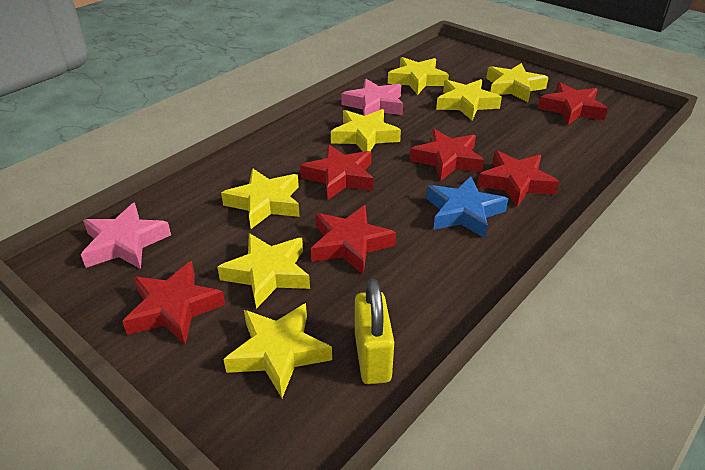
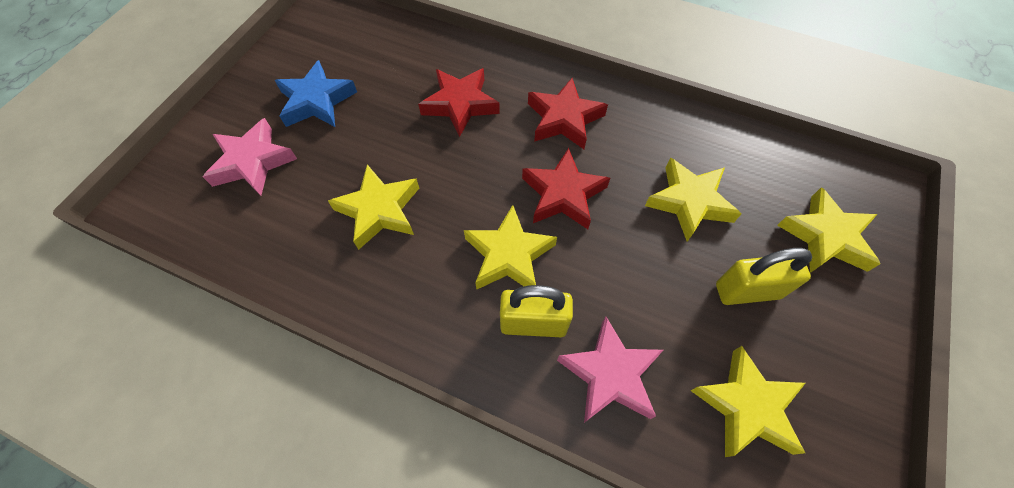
red star: [122,261,226,344] [300,145,374,200] [311,205,396,274] [410,129,484,181] [477,151,559,207] [538,82,608,125] = 6 -> [418,68,500,137] [522,148,610,229] [528,78,608,149] = 3
yellow padlock: [355,279,394,384] = 1 -> [500,285,573,337] [716,248,812,305] = 2
yellow star: [217,233,310,309] [221,168,300,229] [223,303,332,398] [331,109,401,152] [388,57,449,95] [436,79,502,120] [486,63,549,102] = 7 -> [328,164,419,250] [464,205,557,290] [645,158,741,242] [691,346,805,457] [777,187,880,273] = 5

